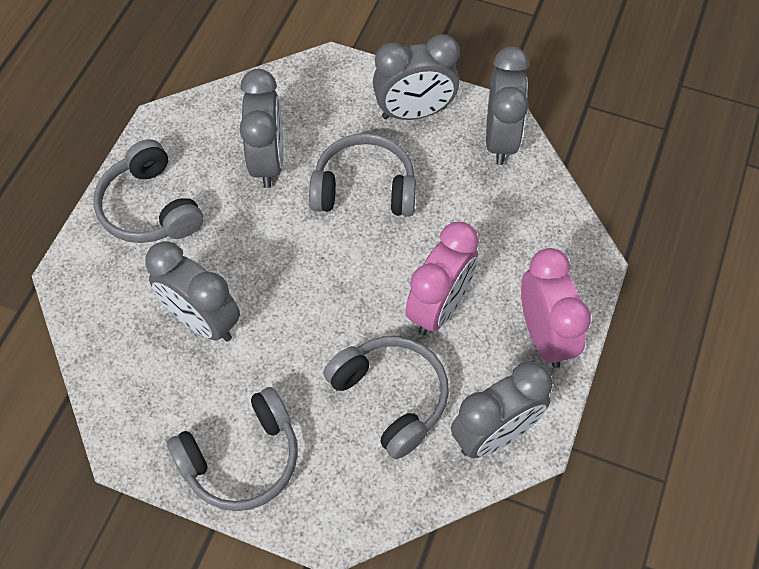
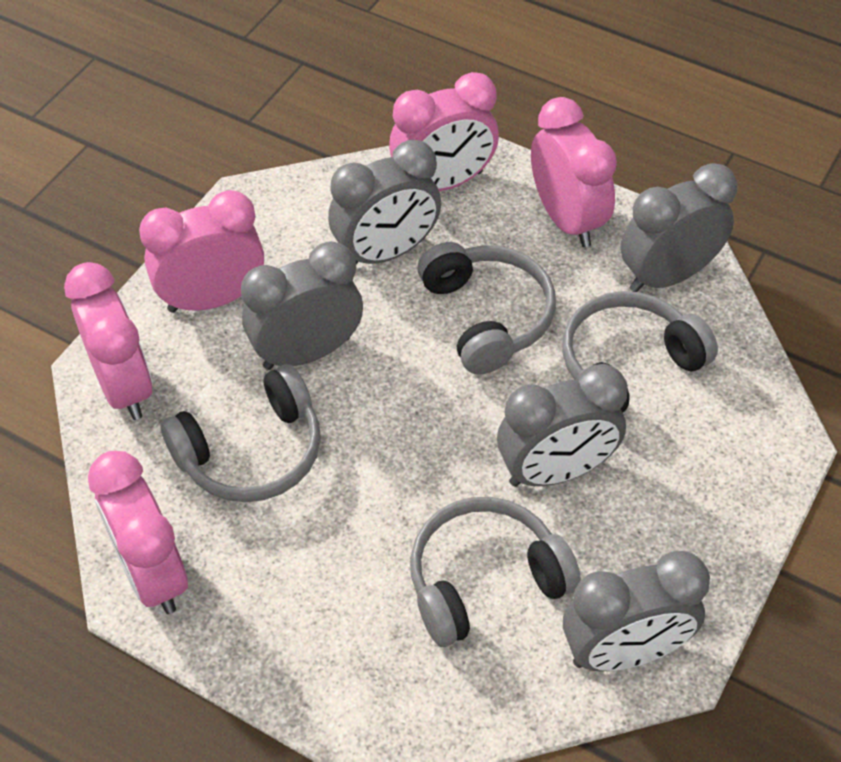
pink clock: [405,222,479,335] [521,248,591,368] = 2 -> [64,262,153,420] [88,451,188,614] [139,190,264,313] [389,72,499,191] [531,97,617,247] = 5

